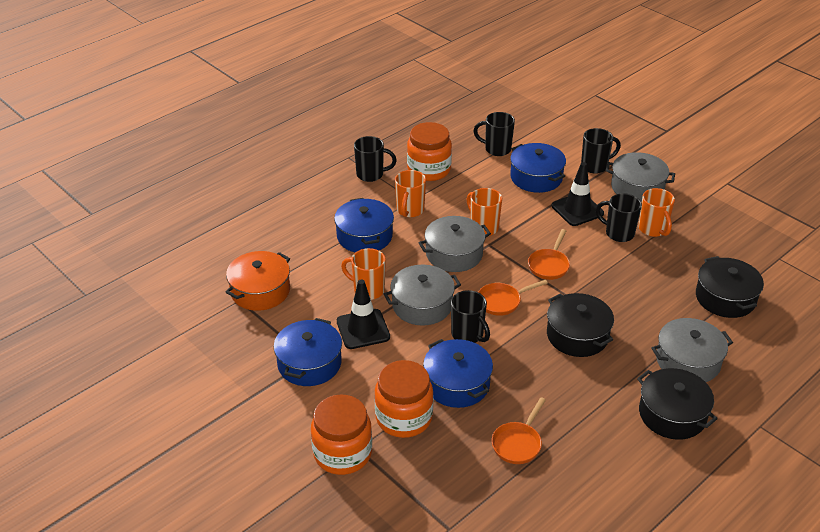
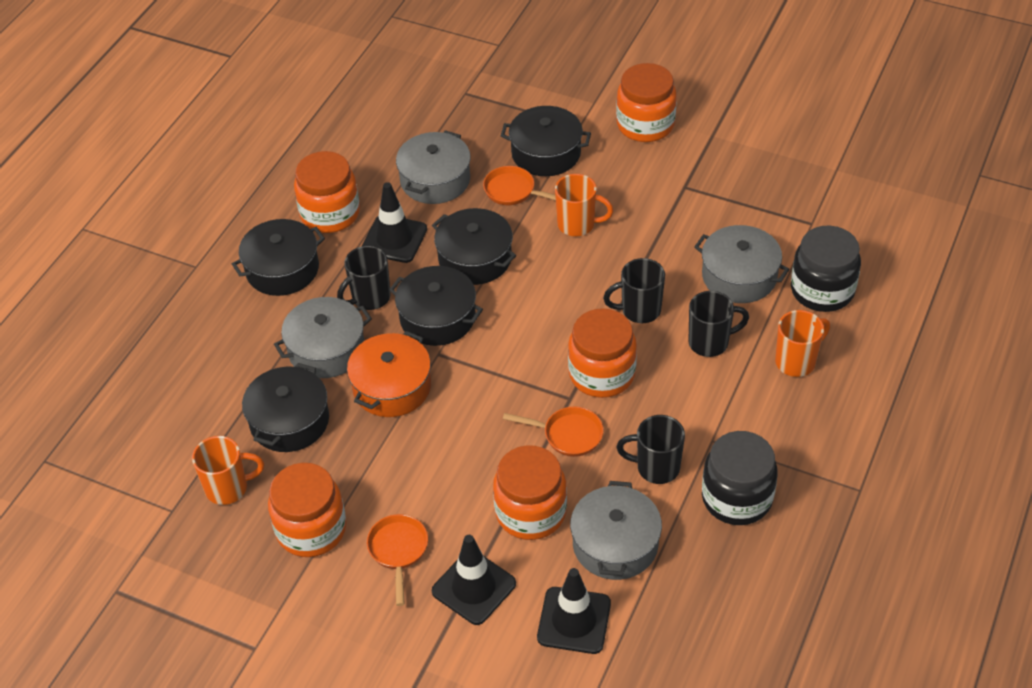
black jar: none = 0 -> [702,431,778,525] [791,226,861,312] = 2
black mug: [354,136,397,182] [451,290,490,343] [473,112,515,156] [581,128,621,174] [596,193,642,242] = 5 -> [337,246,391,310] [603,258,665,323] [616,415,685,484] [688,291,749,357] = 4
black pot: [547,293,614,357] [637,368,718,440] [696,256,764,318] = 3 -> [232,219,325,296] [242,363,329,452] [389,266,483,346] [432,208,516,285] [501,106,591,176] = 5
black traffic cone: [337,280,390,349] [551,162,604,226] = 2 -> [362,182,427,263] [432,535,516,625] [537,568,611,654] = 3
blue pot: [274,318,342,386] [334,198,394,252] [423,339,493,408] [510,143,566,193] = 4 -> none = 0
orange jar: [311,394,372,475] [374,360,433,438] [407,122,452,181] = 3 -> [268,463,346,557] [294,151,360,233] [493,445,567,540] [568,308,637,398] [616,63,677,142] = 5
orange mug: [341,248,386,300] [395,170,426,217] [467,188,502,236] [638,188,675,237] = 4 -> [192,436,264,505] [555,174,613,236] [775,310,830,377] = 3

